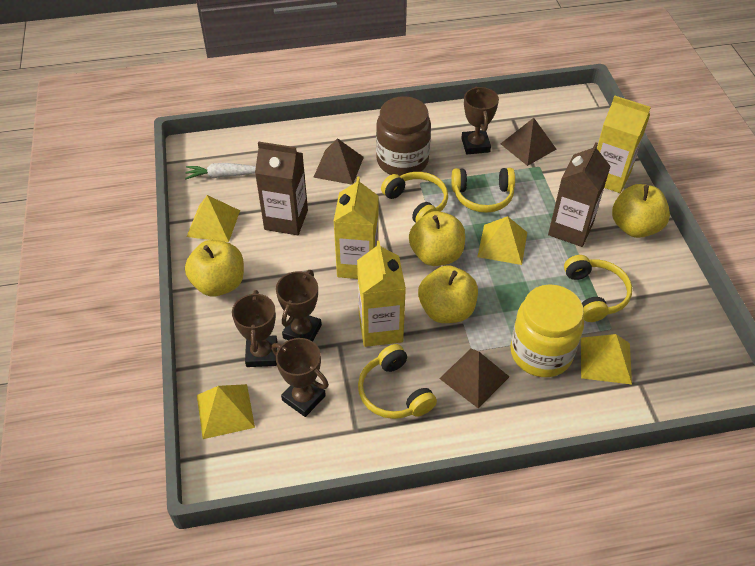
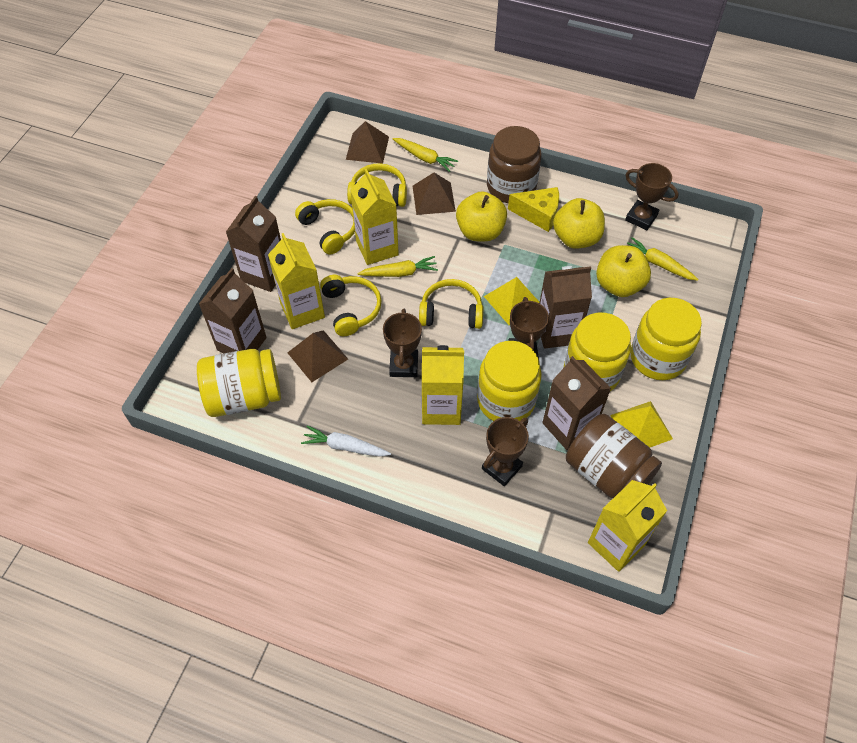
brown carton: [255,141,308,235] [548,142,611,247] = 2 -> [199,268,267,353] [226,196,281,292] [539,266,592,349] [542,356,611,450] = 4
brown jar: [376,96,431,176] = 1 -> [487,126,541,203] [566,414,662,498] = 2
yellow apple: [185,240,244,297] [409,211,465,266] [418,265,478,323] [612,184,670,238] = 4 -> [456,191,507,242] [553,198,605,249] [596,245,651,297] = 3
yellow carrot: none = 0 -> [357,256,438,277] [392,138,458,172] [627,237,699,281] = 3
yellow carton: [333,176,378,279] [357,241,406,347] [597,95,651,193] = 3 -> [268,233,325,329] [350,169,399,265] [422,345,464,425] [588,480,667,572] = 4
yellow cheese: none = 0 -> [508,187,559,232] = 1
yellow jar: [510,284,584,377] = 1 -> [197,349,281,417] [477,341,542,421] [564,313,631,391] [631,298,702,380] = 4
yellow pyramid: [187,195,240,242] [197,384,255,439] [477,216,527,265] [581,334,632,384] = 4 -> [484,277,539,325] [610,401,673,448] = 2

